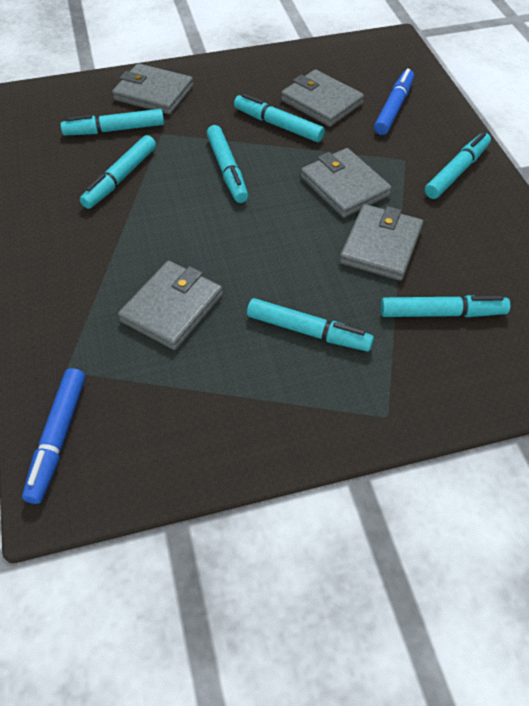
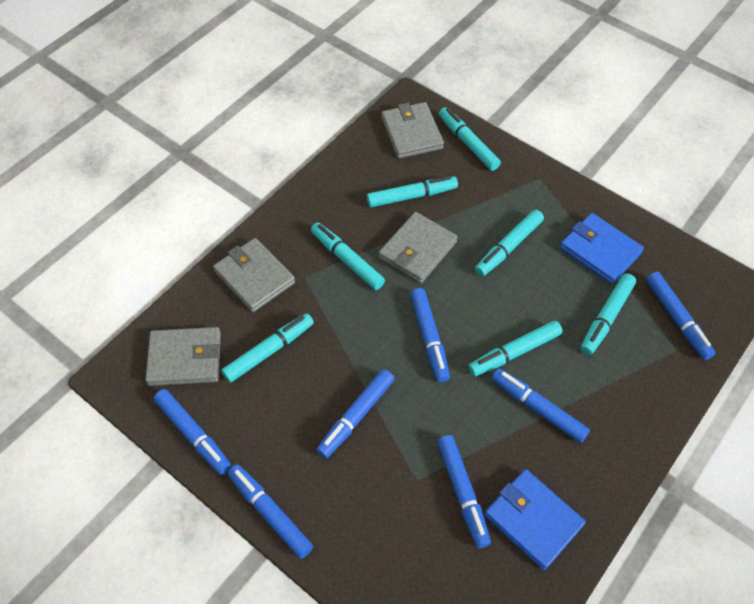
blue marker: [22,368,85,504] [374,68,414,135] = 2 -> [153,389,231,475] [228,464,313,559] [317,369,395,459] [410,288,450,382] [437,435,491,548] [492,368,590,443] [646,272,716,360] = 7
blue wallet: none = 0 -> [484,469,586,570] [560,213,644,284] = 2
grey wallet: [112,63,193,114] [118,261,223,350] [281,69,364,127] [301,148,392,218] [340,204,423,281] = 5 -> [145,327,221,386] [213,238,295,312] [379,212,458,283] [382,102,444,159] = 4

